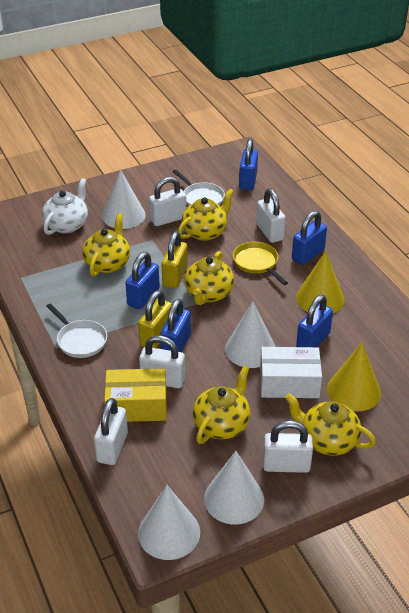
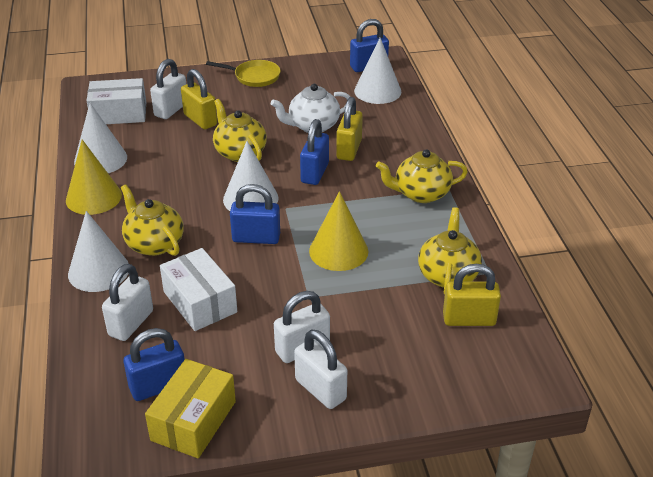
blue padlock: [125,252,160,309] [161,299,191,352] [239,139,258,190] [292,211,327,265] [296,295,333,347] = 5 -> [123,328,185,401] [230,184,280,244] [300,119,329,185] [350,19,389,72] = 4
white box: [260,347,322,398] = 1 -> [87,78,146,124] [160,248,237,331] = 2
white padlock: [94,398,128,465] [139,335,185,388] [149,177,186,226] [256,188,286,243] [263,420,313,473] = 5 -> [102,264,153,341] [150,59,186,119] [274,291,330,363] [294,330,347,409] = 4
white pan: [46,303,107,358] [172,169,225,206] = 2 -> none = 0
yellow padlock: [138,290,172,348] [161,231,188,288] = 2 -> [181,69,217,130] [336,97,363,161] [443,264,501,326] = 3
yellow teapot: [82,213,130,277] [178,189,234,241] [185,251,234,305] [193,366,251,444] [285,393,376,456] = 5 -> [121,184,183,256] [213,99,267,162] [376,149,468,203] [418,207,482,295] = 4

